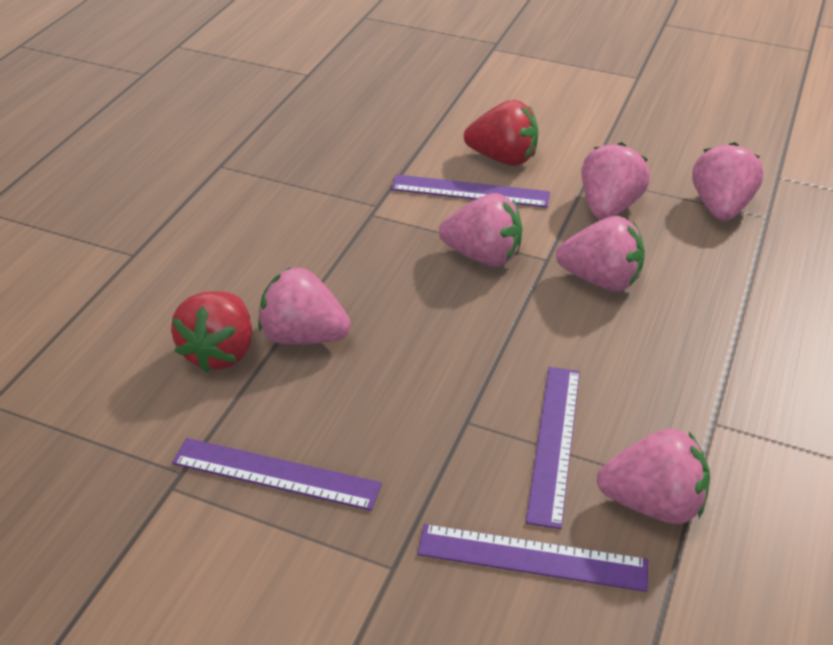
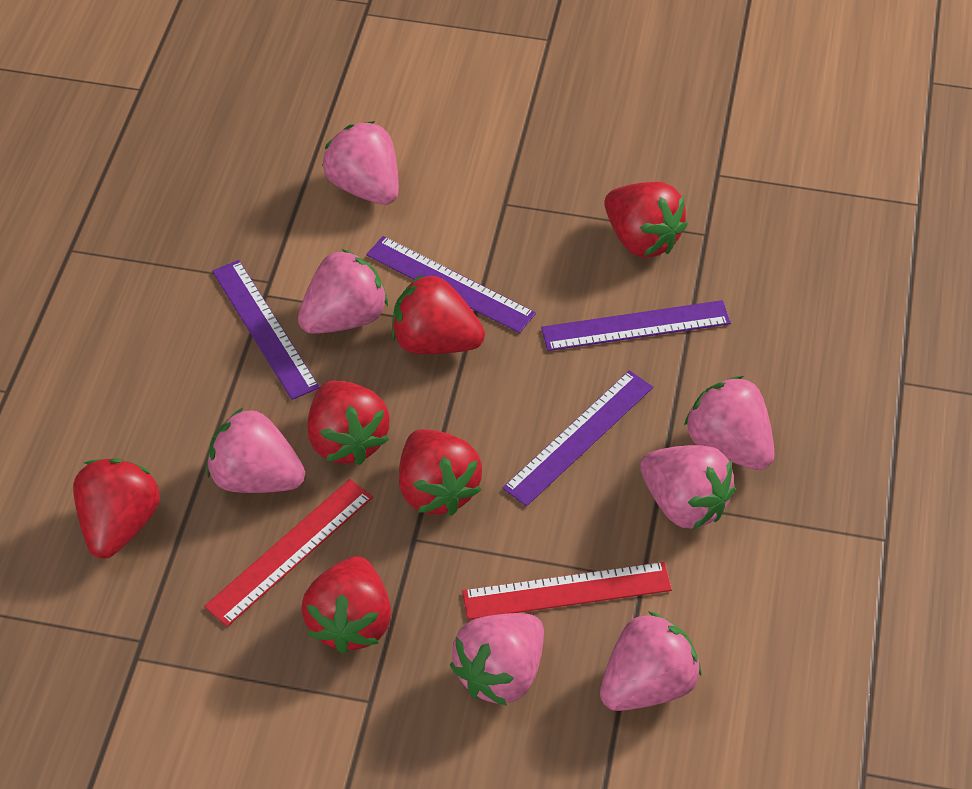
pink strawberry: [258,267,351,345] [439,193,523,267] [556,216,645,292] [581,142,650,219] [597,429,710,524] [692,142,764,221] = 6 -> [207,408,305,493] [298,249,388,334] [322,121,399,205] [450,613,544,706] [600,611,701,711] [640,445,735,529] [684,376,775,470] = 7
red ruler: none = 0 -> [204,479,373,627] [462,562,672,620] = 2
red strawberry: [171,291,252,373] [464,100,538,166] = 2 -> [73,459,160,559] [301,556,391,654] [308,381,389,465] [392,274,485,354] [399,429,482,516] [604,182,688,258] = 6

